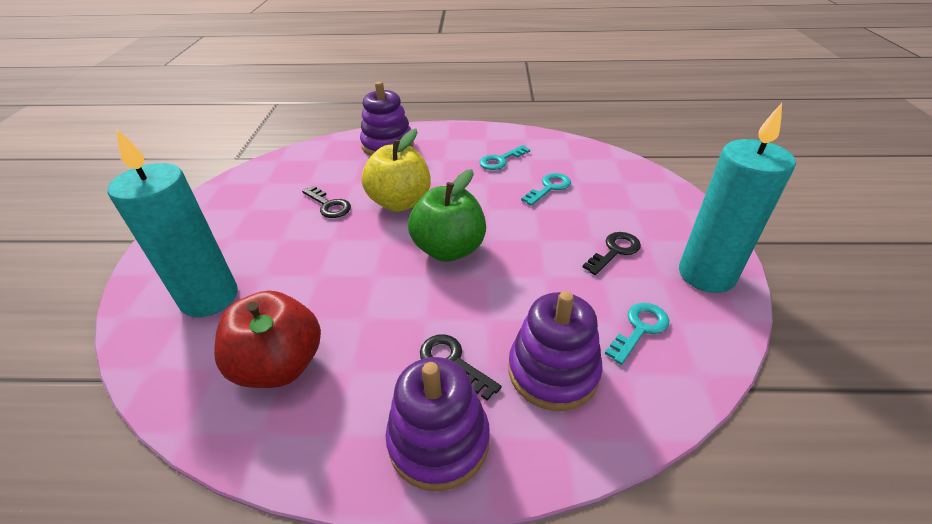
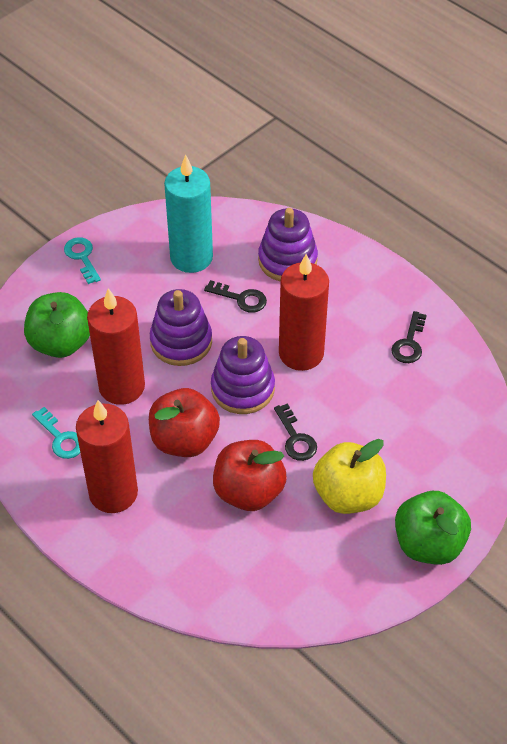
green apple: [408,169,486,262] = 1 -> [24,292,90,358] [395,491,471,565] = 2
red apple: [214,290,321,388] = 1 -> [149,388,220,457] [213,440,287,511] = 2
red candle: none = 0 -> [76,400,138,513] [87,288,145,405] [279,254,329,371] = 3
turquoise candle: [107,129,238,317] [679,103,796,293] = 2 -> [164,155,213,273] = 1
turquoise key: [479,145,530,170] [521,173,571,206] [605,303,669,365] = 3 -> [32,407,80,459] [64,237,101,284] = 2

